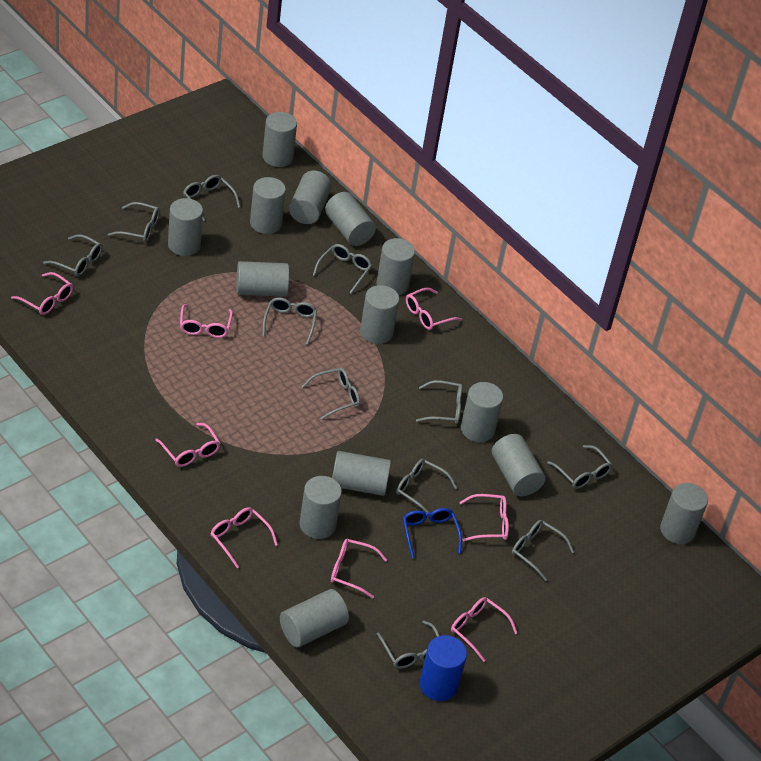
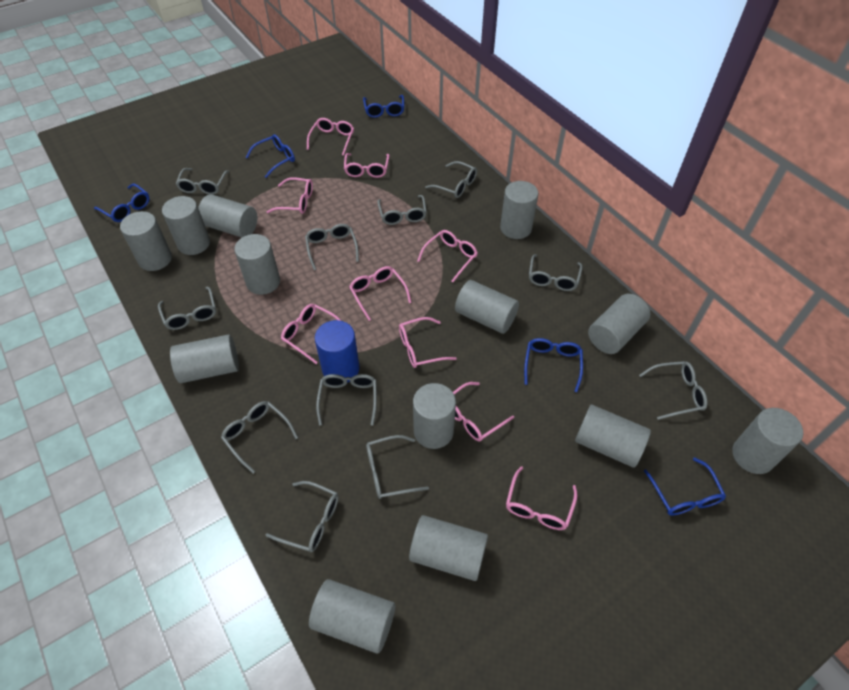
blue glasses: [403,508,462,558] = 1 -> [94,184,149,222] [246,134,295,178] [363,95,404,118] [524,338,583,392] [644,457,726,516] = 5
grey cylinder: [168,198,203,256] [236,261,289,297] [250,177,286,234] [262,112,297,167] [280,589,349,647] [289,170,332,224] [299,476,342,539] [325,192,376,246] [332,451,391,496] [360,285,399,344] [377,238,415,295] [461,382,503,442] [492,434,545,496] [660,483,708,544] = 14 -> [120,211,172,271] [162,196,210,255] [170,334,239,383] [198,194,257,238] [234,234,280,295] [309,579,395,654] [409,515,488,581] [413,383,456,449] [455,280,519,334] [500,181,538,239] [575,405,651,468] [588,294,650,354] [732,408,803,474] = 13
pink glasses: [11,272,73,315] [155,423,220,467] [180,304,233,338] [211,507,278,568] [331,539,387,598] [406,288,462,330] [451,597,518,662] [459,494,509,541] = 8 -> [267,177,313,214] [281,304,341,364] [307,118,354,156] [344,153,389,178] [349,266,412,321] [399,317,457,368] [417,230,478,282] [453,382,514,441] [506,466,578,530] = 9

